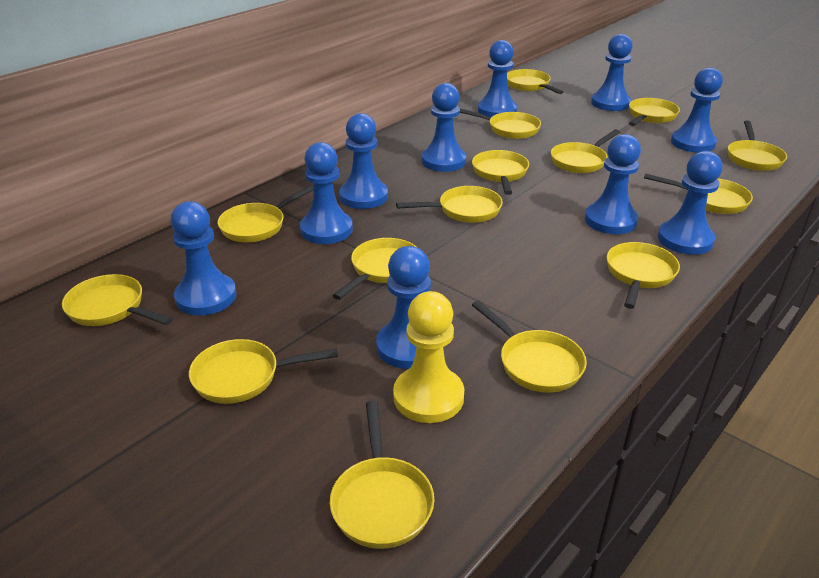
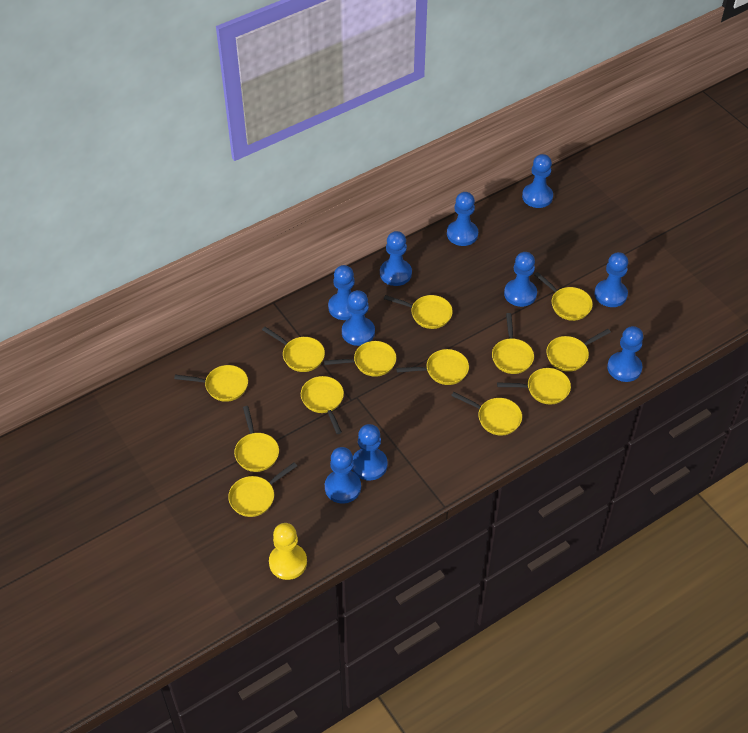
yellow pan: [62,274,173,326] [189,339,338,404] [218,186,314,242] [330,401,434,549] [333,238,416,300] [396,186,503,223] [460,108,541,139] [472,150,529,195] [472,301,587,393] [507,69,563,94] [551,129,620,173] [607,242,680,309] [629,98,680,126] [644,173,753,214] [728,120,787,171] = 15 -> [174,365,248,402] [228,463,297,517] [234,406,279,472] [262,327,325,372] [301,376,344,434] [324,341,396,377] [384,295,453,329] [396,349,469,385] [451,392,522,435] [492,313,534,374] [497,368,571,404] [534,272,593,321] [547,329,611,372] = 13

